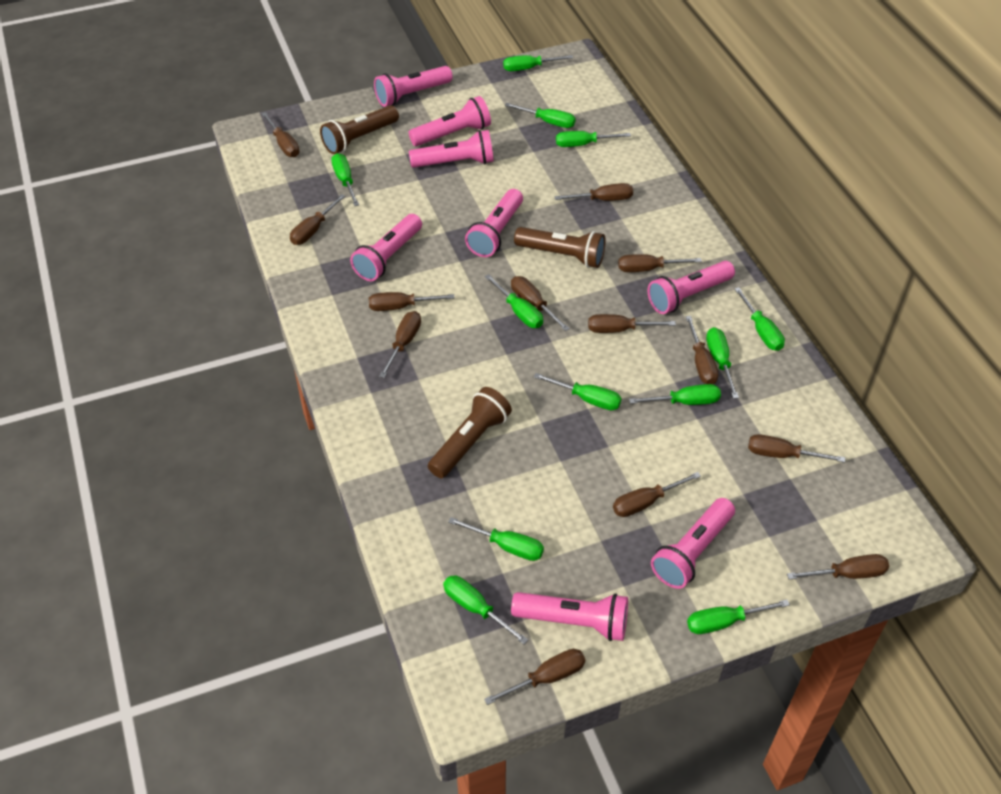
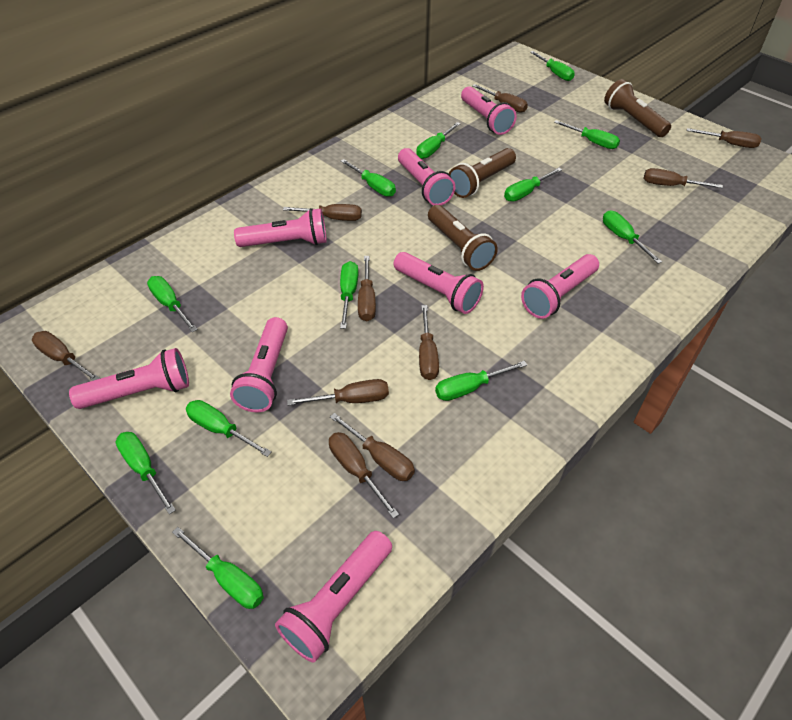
brown screwdriver: [261,112,300,157] [290,194,345,245] [369,292,454,311] [379,311,421,378] [484,649,585,705] [511,276,570,331] [554,183,633,201] [588,314,676,333] [613,472,701,517] [618,254,702,272] [685,316,718,384] [748,434,845,463] [787,554,889,580] = 13 -> [32,331,100,381] [283,204,362,221] [287,379,389,405] [329,432,399,519] [330,413,415,481] [358,256,376,321] [419,305,439,380] [472,84,528,113] [644,168,723,188] [687,128,762,148] = 10

